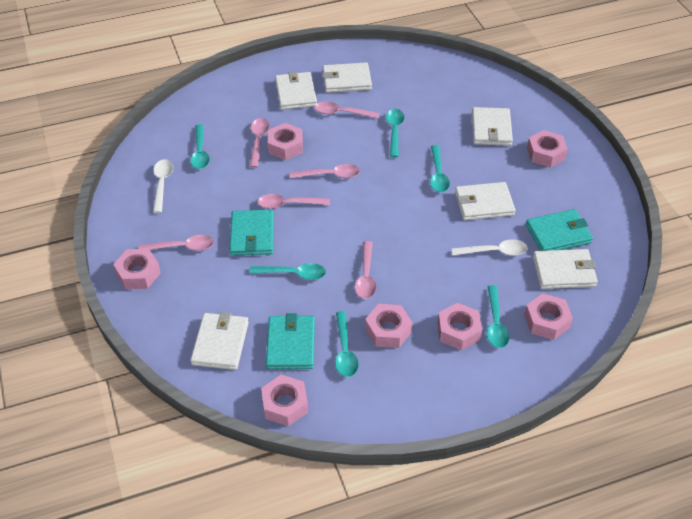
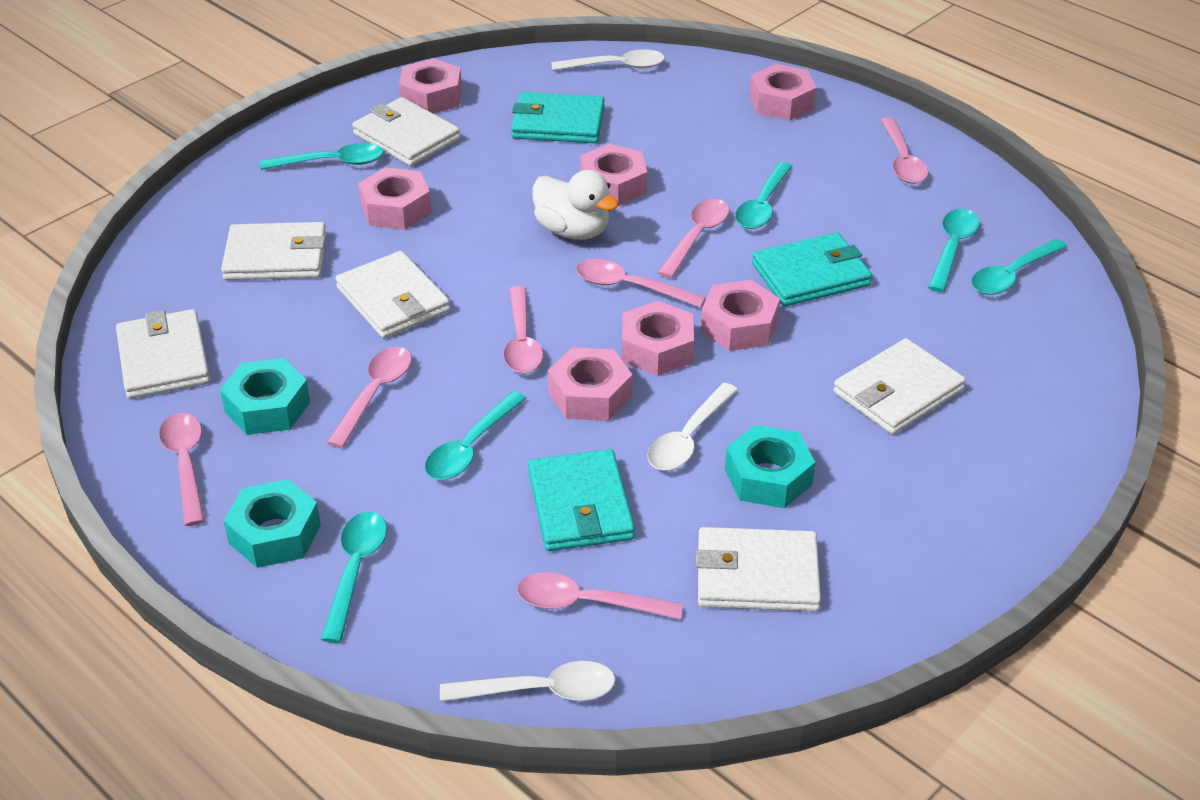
pink spoon: [139,235,214,251] [250,118,270,168] [257,194,330,209] [290,164,360,178] [314,101,380,119] [355,241,377,299] = 6 -> [159,413,205,526] [327,347,412,448] [503,286,543,373] [517,572,683,620] [576,259,706,308] [658,199,729,278] [881,117,928,184] = 7
turquoise nut: none = 0 -> [220,358,310,435] [224,479,321,568] [725,425,815,508] = 3
white duck: none = 0 -> [533,170,619,240] = 1
white spoon: [153,159,173,213] [451,239,527,256] = 2 -> [440,661,616,702] [551,49,665,71] [647,383,738,470] = 3

